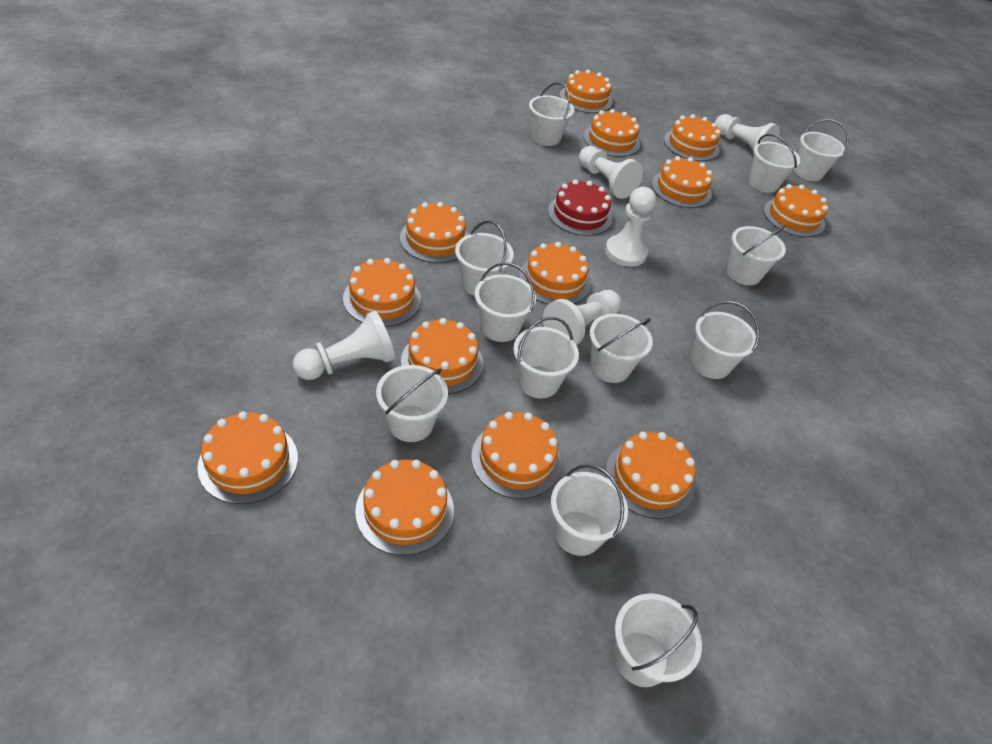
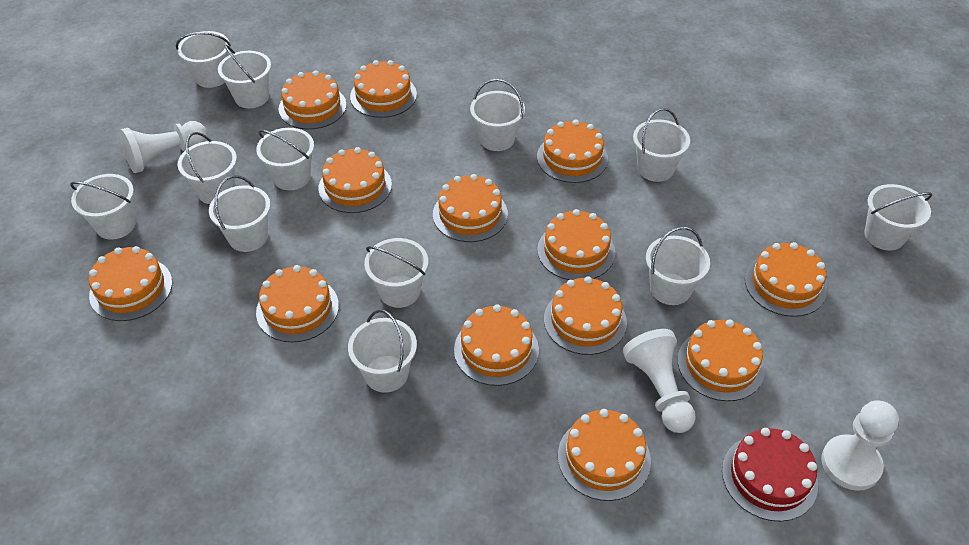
white pawn: [293,311,395,380] [543,290,621,345] [579,146,643,199] [605,187,656,267] [714,114,780,155] = 5 -> [119,121,207,173] [623,329,696,433] [821,400,899,491] = 3

